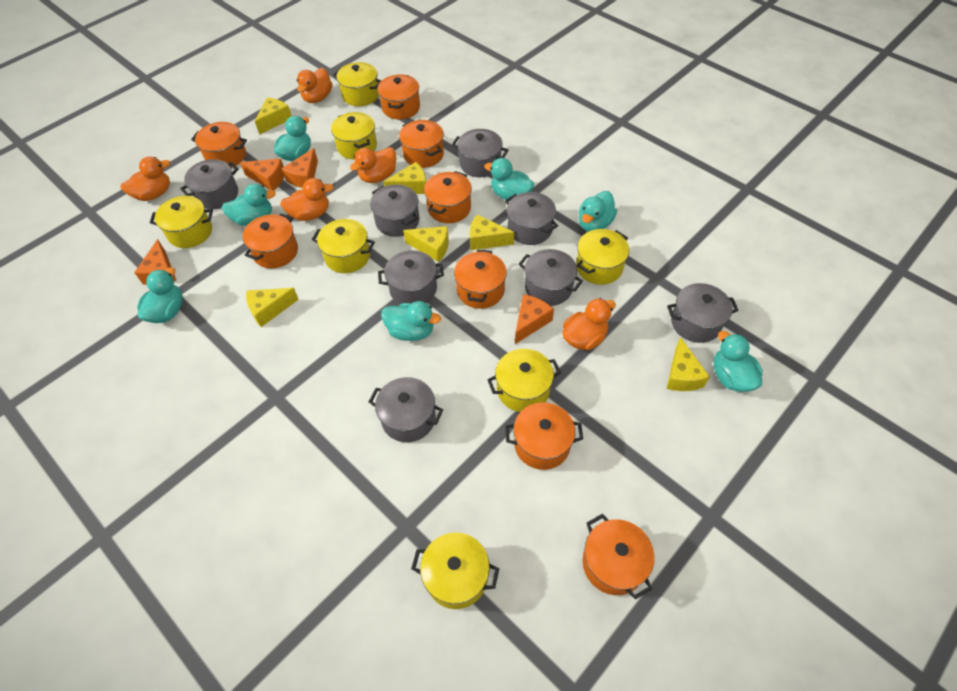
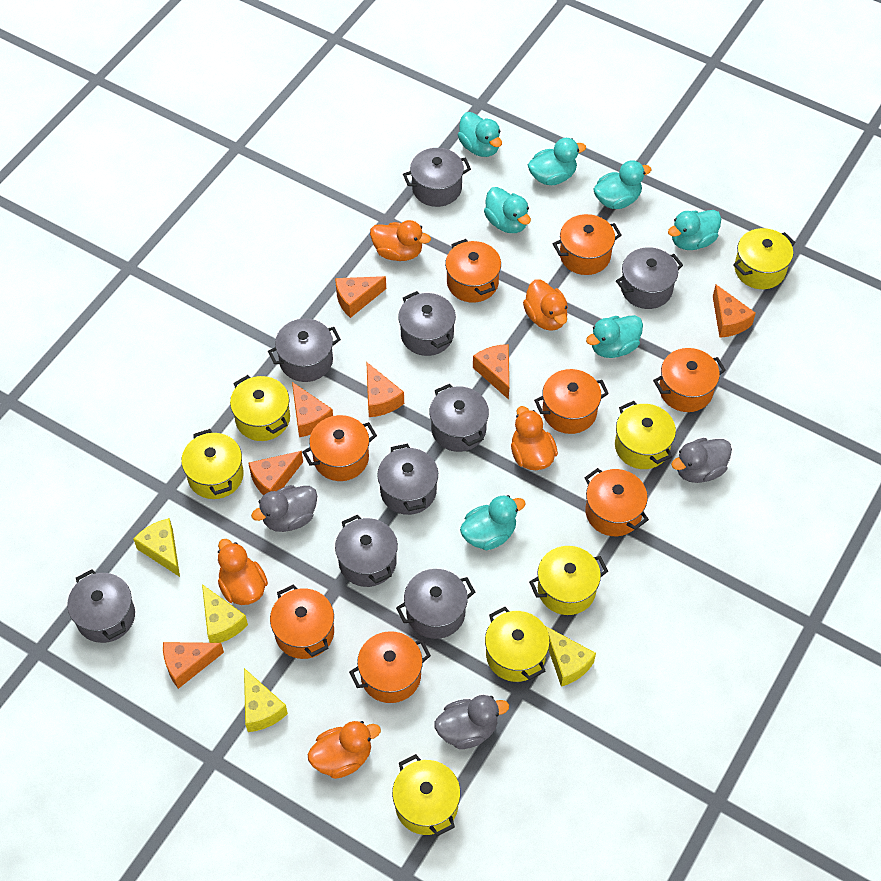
grey duck: none = 0 -> [251,485,317,532] [435,695,509,749] [671,438,732,483] = 3
grey pot: [180,159,239,209] [369,377,443,442] [370,185,419,237] [378,250,444,304] [452,129,508,177] [505,192,558,245] [519,249,583,306] [667,283,738,343] = 8 -> [67,569,135,643] [268,318,341,382] [335,515,398,587] [377,444,438,515] [396,569,475,639] [398,291,456,356] [403,148,471,207] [429,384,489,452] [616,247,683,309] = 9
orange cheese: [134,239,176,285] [240,159,284,191] [282,148,318,188] [515,294,554,344] = 4 -> [163,642,224,689] [248,451,303,495] [292,382,333,437] [335,276,386,318] [366,362,404,417] [473,344,509,400] [713,285,756,338] = 7
yellow cheese: [246,288,299,327] [255,98,292,135] [384,162,426,194] [403,226,449,262] [470,214,514,250] [666,337,710,391] = 6 -> [133,518,180,577] [202,584,248,643] [244,668,288,732] [545,626,596,687] = 4

